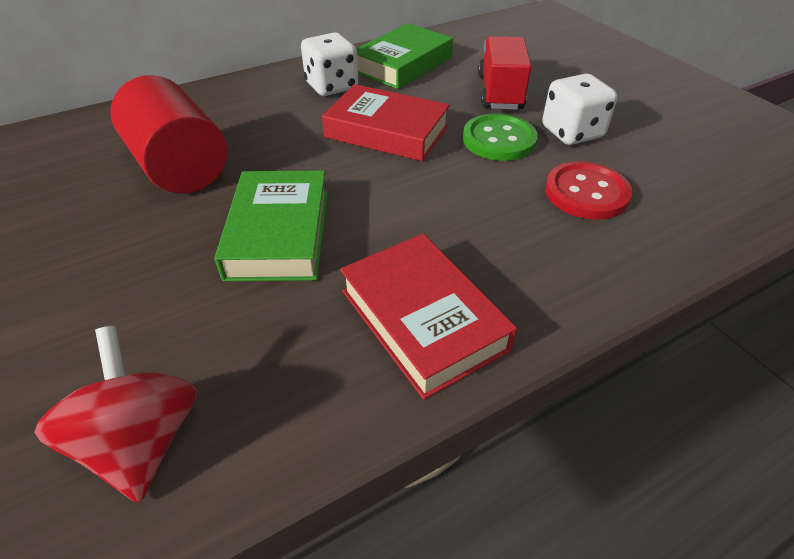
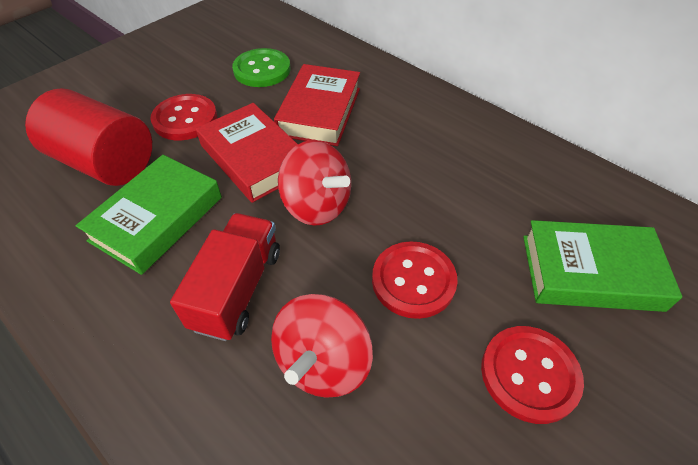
red button: [545,161,633,220] = 1 -> [150,94,217,140] [372,241,458,319] [481,326,584,424] = 3
red spinning top: [34,326,198,503] = 1 -> [271,294,373,398] [278,140,351,226] = 2
white dice: [301,32,359,96] [542,73,618,145] = 2 -> none = 0

